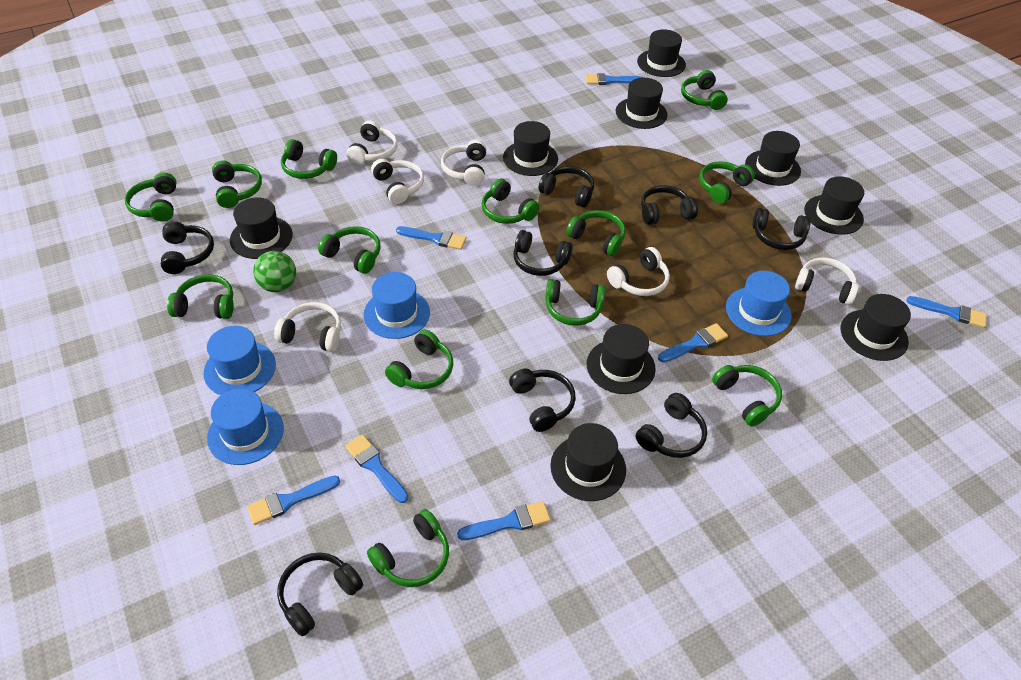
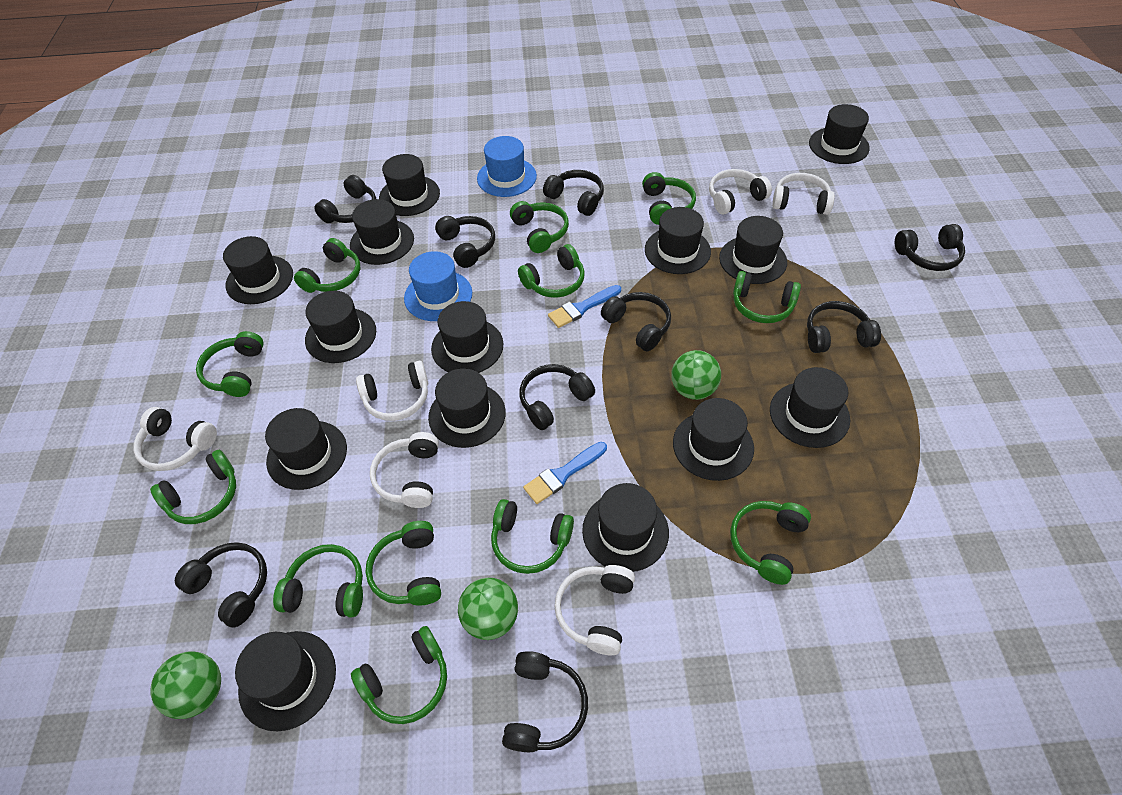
black hat: [230,198,293,259] [503,121,558,176] [550,423,626,501] [587,324,656,394] [616,78,668,129] [637,29,686,77] [745,131,801,186] [804,176,864,235] [841,294,911,361] = 9 -> [223,236,293,304] [235,631,336,731] [265,408,347,490] [305,291,376,363] [350,199,414,265] [379,154,440,216] [428,368,506,448] [431,301,503,373] [582,483,669,572] [645,207,711,274] [673,398,754,481] [719,216,787,284] [770,367,850,448] [809,104,870,164] = 14
black headphones: [161,221,214,274] [277,553,363,636] [509,369,576,432] [513,230,573,276] [539,166,594,208] [636,393,707,458] [641,185,698,225] [752,208,811,250] = 8 -> [175,542,267,627] [314,175,376,223] [435,216,495,268] [502,651,588,752] [520,364,595,430] [543,170,604,216] [601,292,671,351] [807,301,881,353] [895,224,965,271] = 9
blue brush: [247,476,340,525] [345,434,408,503] [396,226,467,250] [457,501,551,540] [585,73,643,85] [658,323,728,362] [906,296,987,328] = 7 -> [523,442,607,504] [548,285,621,328] = 2
blue hat: [203,326,276,395] [207,389,284,465] [363,272,430,339] [726,271,792,336] = 4 -> [404,251,472,321] [477,136,537,197] = 2
green ball: [253,251,296,292] = 1 -> [151,651,221,719] [458,578,518,640] [671,350,721,400] = 3
green headphones: [125,172,177,222] [167,274,234,319] [212,161,262,208] [281,139,337,179] [318,226,380,274] [367,509,449,587] [385,330,453,389] [481,179,540,224] [545,279,605,326] [566,210,626,256] [681,70,728,110] [699,161,755,204] [712,365,782,426] = 13 -> [150,450,236,524] [196,331,264,397] [273,544,363,618] [294,238,360,293] [351,626,447,724] [366,521,441,605] [491,499,574,574] [510,201,569,253] [518,244,585,298] [642,172,696,225] [730,501,811,585] [733,271,801,323] = 12

